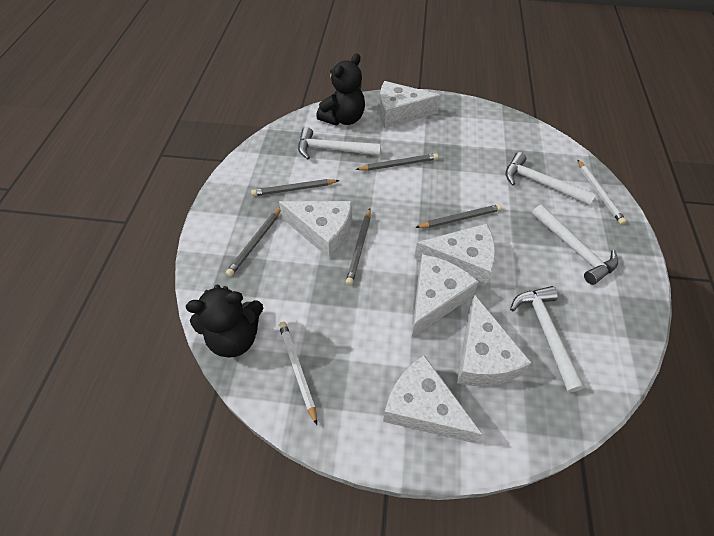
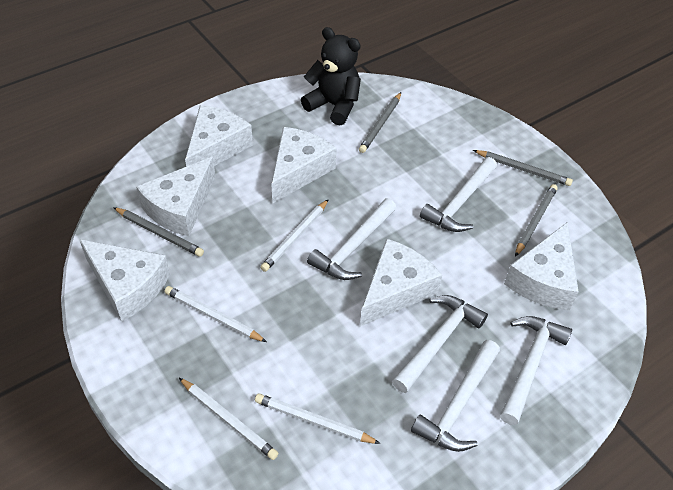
black teddy bear: [186,285,264,358] [316,53,365,126] = 2 -> [301,27,361,125] = 1
grey pencil: [226,208,281,277] [251,179,340,196] [346,208,371,285] [355,153,438,171] [415,204,502,228] = 5 -> [113,207,204,257] [359,92,401,153] [473,150,573,186] [515,184,558,257] = 4
white hammer: [298,127,381,159] [506,152,596,206] [510,286,585,393] [532,204,618,285] = 4 -> [307,198,396,280] [392,295,488,393] [411,340,500,452] [420,157,497,232] [500,316,572,425] = 5
white pencil: [279,322,317,425] [577,159,627,225] = 2 -> [164,286,267,342] [179,378,278,460] [255,393,381,444] [260,199,329,272] = 4

